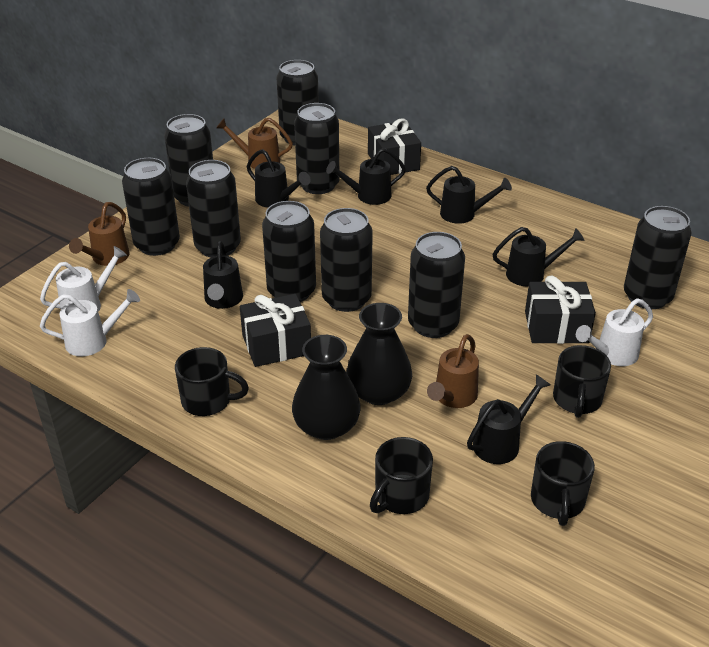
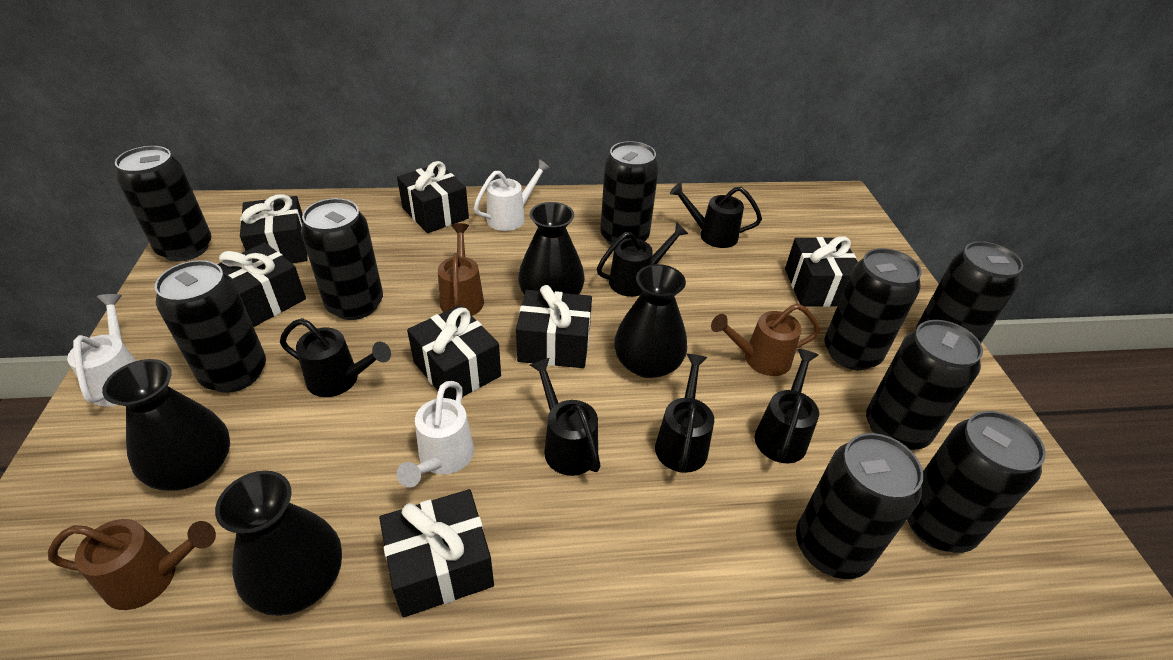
black gift: [240,294,311,367] [368,118,421,175] [525,276,596,344] = 3 -> [218,242,306,327] [240,194,308,263] [379,489,494,618] [397,161,469,233] [407,305,501,400] [516,285,592,368] [785,236,858,307] = 7
black mug: [175,347,249,416] [370,437,433,514] [531,441,595,526] [553,345,611,418] = 4 -> none = 0
black vase: [292,335,361,440] [346,303,412,405] = 2 -> [102,359,230,491] [215,471,342,616] [518,202,585,294] [614,264,687,378] = 4

